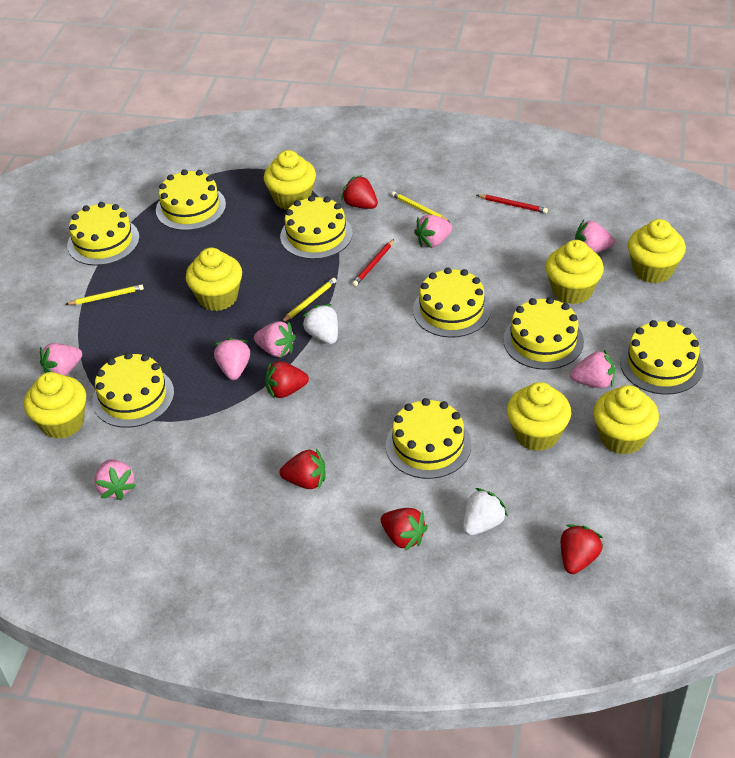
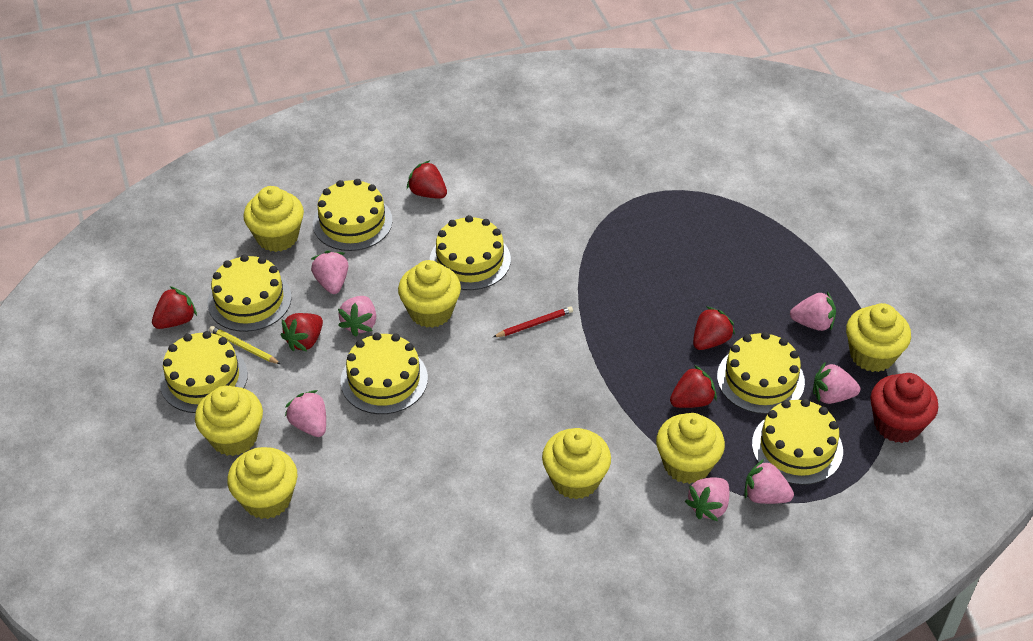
red cupcake: none = 0 -> [870,373,938,443] = 1
red pencil: [352,239,394,286] [477,194,548,213] = 2 -> [493,306,573,337] = 1
white strawberry: [302,304,338,344] [463,488,508,535] = 2 -> none = 0
yellow cake: [67,202,139,266] [93,352,174,428] [156,169,226,231] [280,195,353,259] [386,398,471,479] [413,267,491,338] [503,297,584,370] [620,320,704,395] = 8 -> [160,331,248,413] [208,254,291,332] [313,179,392,251] [340,333,428,414] [430,215,511,290] [717,332,805,414] [752,399,843,485] = 7
yellow pencil: [65,284,144,305] [282,278,337,322] [391,191,450,222] = 3 -> [209,326,281,364] = 1

